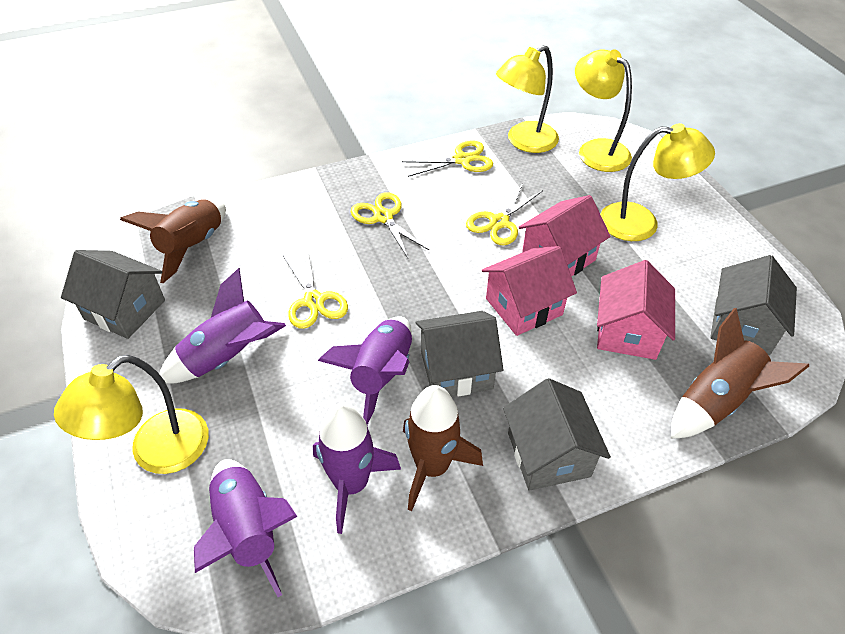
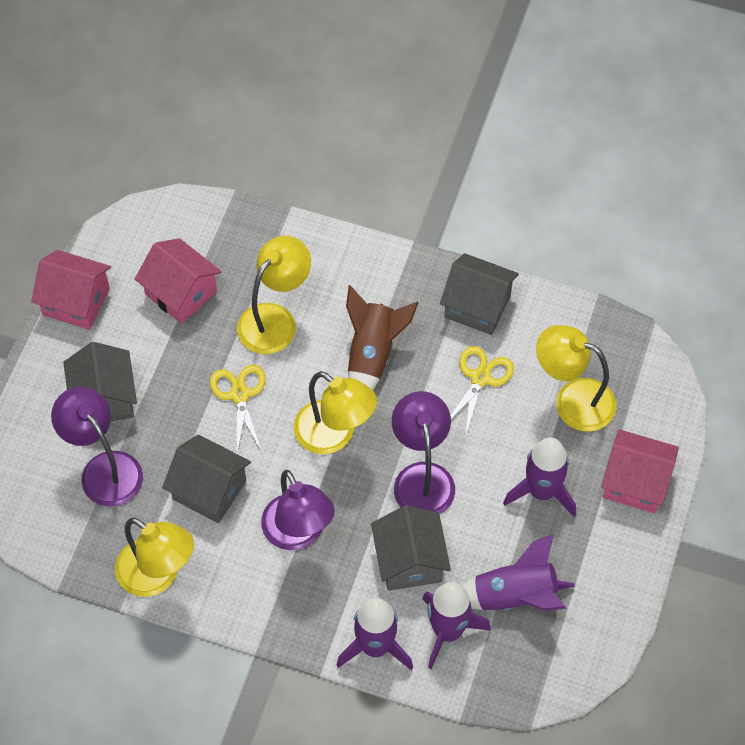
brown rocket: [120,199,226,283] [403,385,483,511] [671,308,809,439] = 3 -> [346,285,419,390] = 1
purple lamp: none = 0 -> [51,387,143,506] [261,470,335,550] [392,391,455,514] = 3
yellow scissors: [283,250,348,329] [351,192,429,258] [402,141,493,177] [466,183,542,245] = 4 -> [210,365,266,454] [451,346,514,435] = 2

